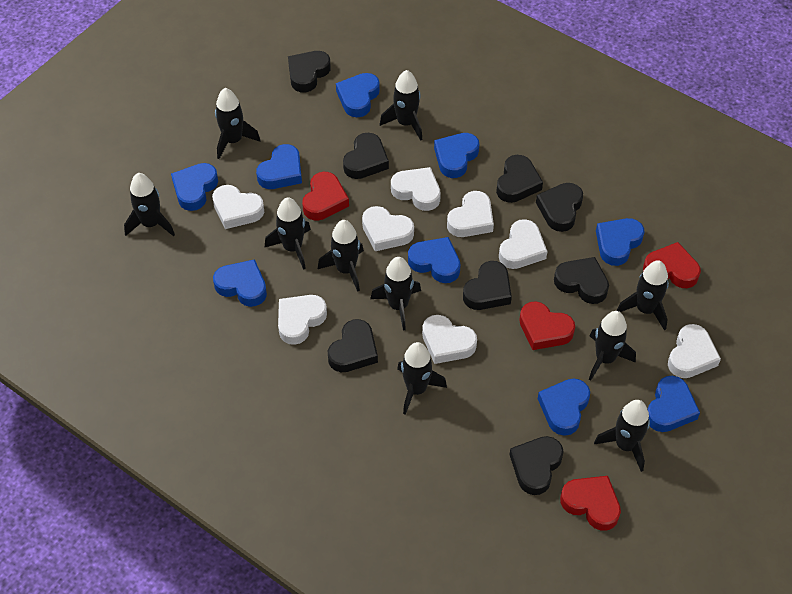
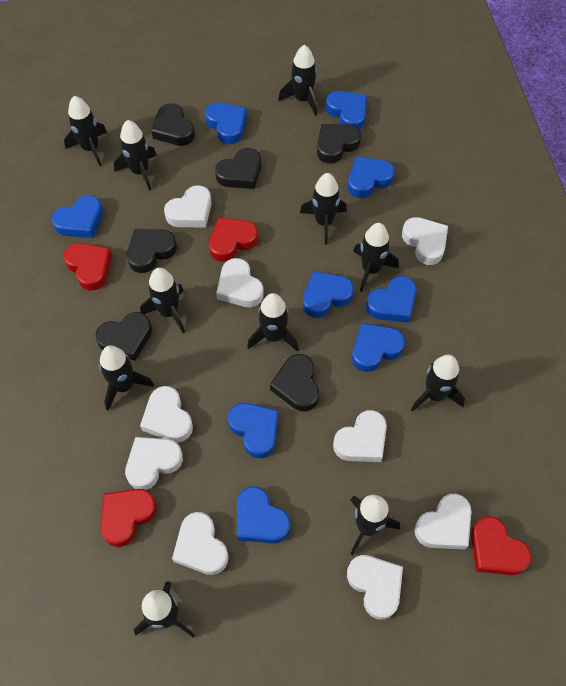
black heart: [288,51,331,92] [328,319,378,372] [343,133,389,179] [463,261,512,310] [496,155,543,203] [509,436,564,495] [536,183,583,232] [554,257,609,304] = 8 -> [95,312,152,360] [127,229,177,273] [151,103,195,146] [215,148,261,189] [270,354,319,411] [317,124,361,164] = 6
black rocket: [124,173,175,236] [215,88,260,159] [265,197,311,270] [318,220,364,292] [370,257,421,331] [380,70,422,141] [397,342,447,415] [589,311,636,381] [594,400,650,472] [616,260,669,331] = 10 -> [64,96,107,166] [99,345,154,411] [114,120,156,191] [134,582,195,638] [140,267,185,333] [247,293,299,352] [278,45,317,116] [300,173,347,245] [350,495,400,555] [353,223,399,292] [411,354,465,412] = 11
white heart: [212,185,264,229] [278,295,327,345] [362,206,414,251] [391,167,441,211] [422,315,477,364] [447,191,494,237] [499,219,547,269] [668,324,721,378] = 8 -> [125,437,183,490] [140,386,193,443] [164,185,212,228] [172,512,229,575] [216,258,264,307] [333,410,387,462] [347,555,403,620] [402,217,448,265] [414,494,472,549] = 9

